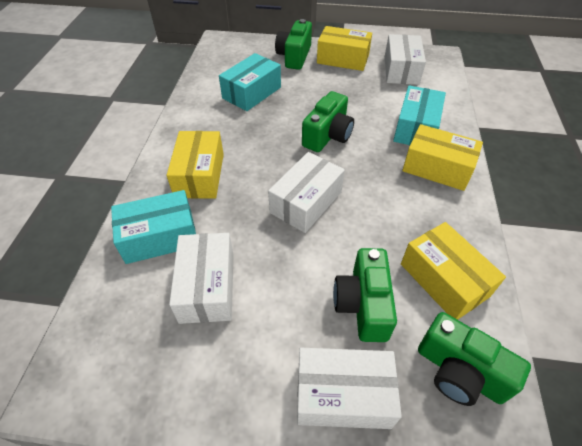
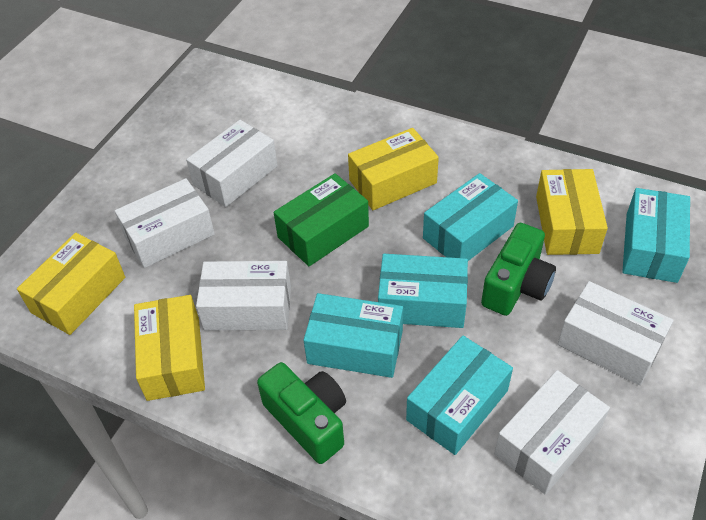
green box: none = 0 -> [274,173,369,266] = 1
green camera: [275,19,312,70] [302,91,354,152] [333,248,397,342] [418,312,531,406] = 4 -> [257,362,346,464] [481,223,556,316] = 2
turquoise box: [111,190,196,264] [219,53,281,111] [393,85,446,145] = 3 -> [304,293,403,378] [378,254,468,328] [406,336,513,455] [423,173,518,261] [622,188,690,283] = 5
white box: [169,233,234,324] [268,152,345,233] [297,348,402,429] [385,34,426,85] = 4 -> [115,178,215,268] [186,120,278,207] [196,261,291,330] [494,370,610,495] [558,281,674,386] = 5

